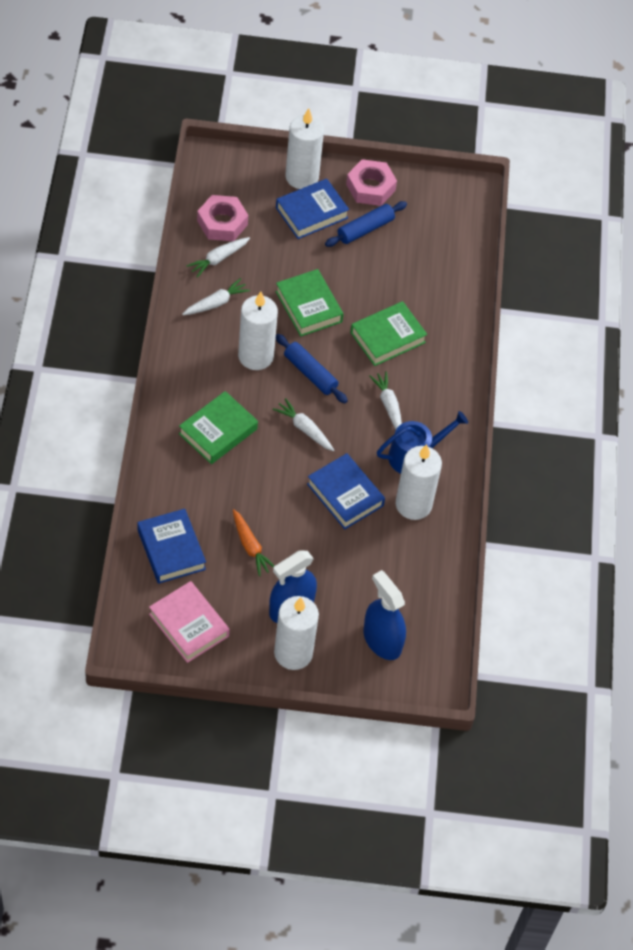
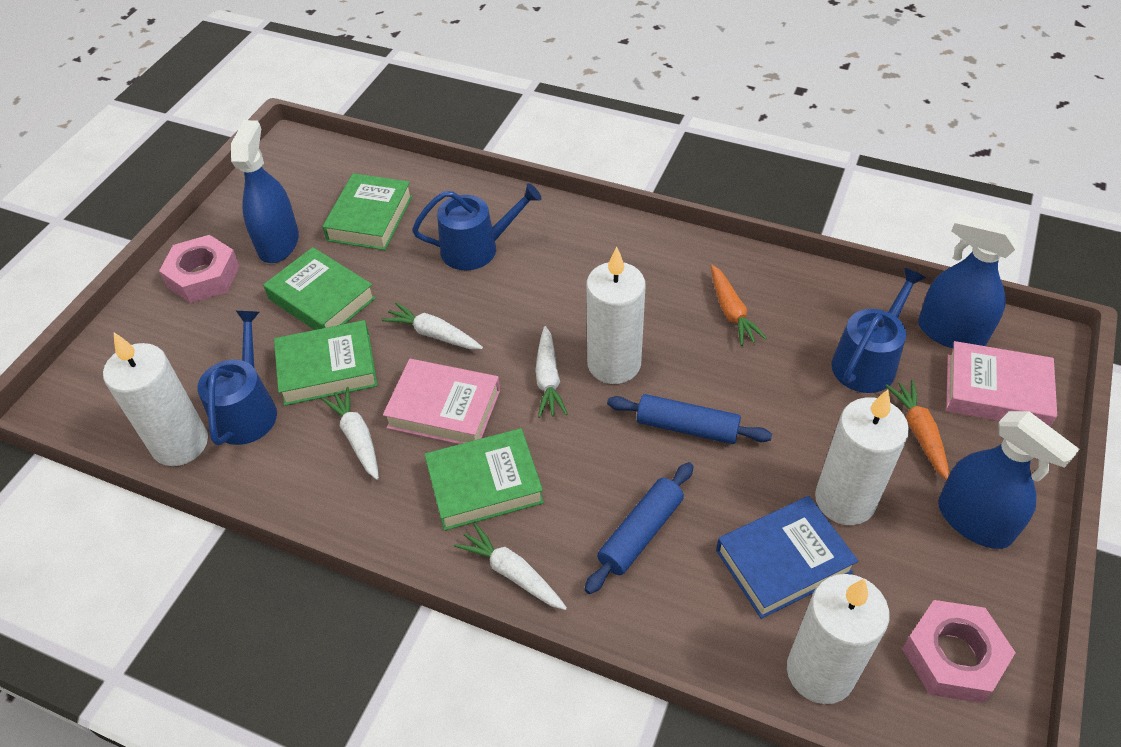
blue book: [137,509,206,584] [276,179,349,239] [307,453,385,529] = 3 -> [716,496,858,619] = 1
blue spray bottle: [269,550,317,623] [364,570,406,660] = 2 -> [231,120,299,263] [918,214,1019,348] [938,411,1080,549] = 3
blue watering can: [377,411,468,474] = 1 -> [197,311,277,445] [412,183,542,270] [831,268,926,393] = 3
green book: [179,391,258,464] [275,269,343,336] [350,301,427,366] = 3 -> [263,247,376,330] [274,320,378,406] [322,173,413,250] [424,428,544,531] = 4
orange carrot: [233,509,274,576] = 1 -> [711,265,767,346] [886,380,949,481] = 2
pink book: [149,581,230,663] = 1 -> [383,359,500,444] [946,341,1057,427] = 2

